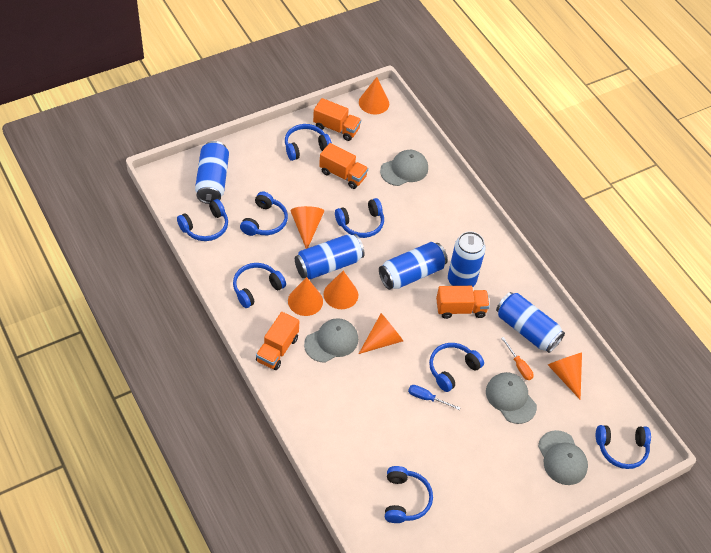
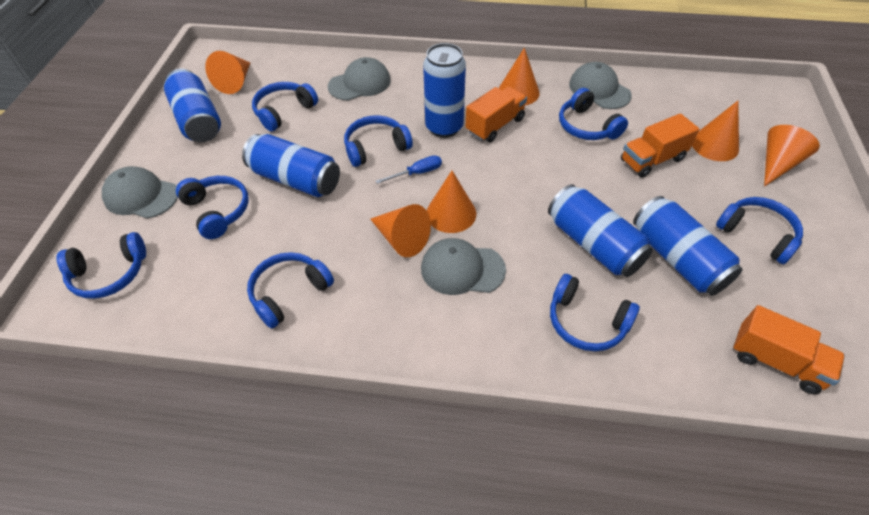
orange screwdriver: [501,337,534,380] = 1 -> none = 0
orange truck: [256,312,299,370] [313,98,361,141] [319,143,368,189] [436,286,490,319] = 4 -> [465,87,527,142] [621,113,699,178] [733,305,845,394] = 3

